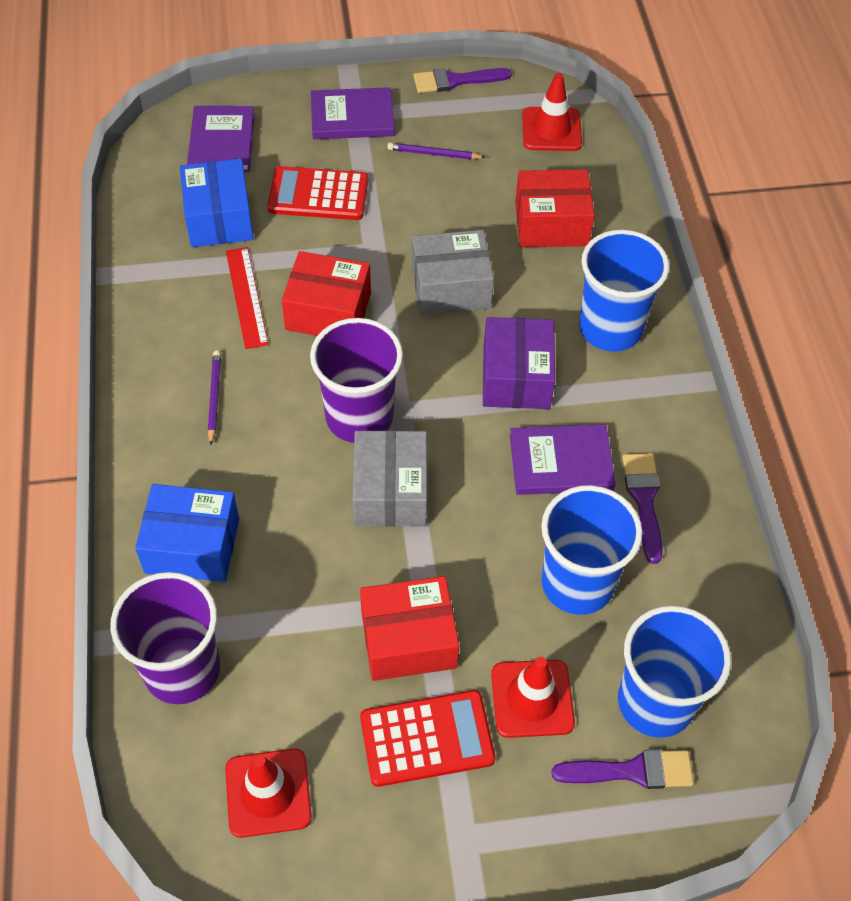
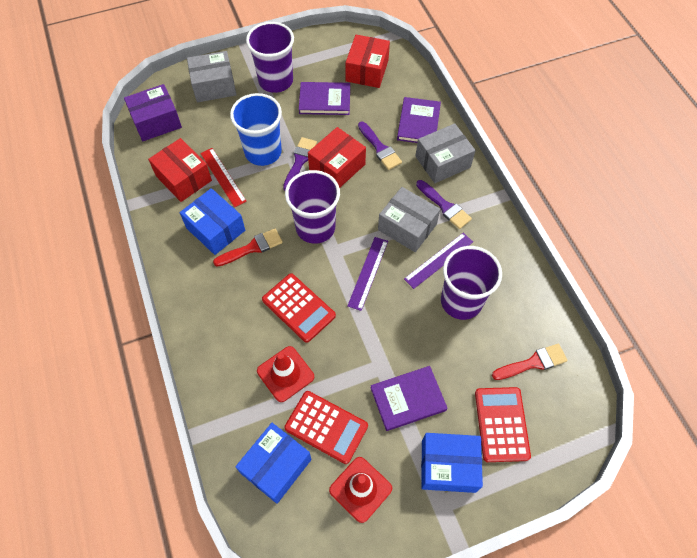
blue box: [135,484,239,582] [180,159,253,247] = 2 -> [180,188,245,255] [235,423,311,504] [421,433,483,493] = 3
blue cup: [541,485,643,615] [579,230,669,351] [618,605,731,738] = 3 -> [230,93,282,166] = 1
grey box: [352,430,427,527] [412,230,494,315] = 2 -> [187,51,237,102] [378,187,440,252] [415,123,476,183] = 3
purple cup: [110,572,220,704] [310,318,403,443] = 2 -> [246,22,294,93] [285,170,340,244] [441,246,502,320] = 3
purple pencil: [208,351,221,445] [387,143,486,159] = 2 -> none = 0
purple ruler: none = 0 -> [347,237,388,311] [404,233,473,289] = 2
red brush: none = 0 -> [213,229,283,267] [492,344,567,380] = 2
red calculator: [267,166,369,220] [360,690,496,787] = 2 -> [262,274,336,343] [284,391,368,464] [475,387,531,462] = 3
red traffic cone: [225,749,312,838] [491,657,575,738] [522,73,582,151] = 3 -> [257,346,314,402] [329,457,392,523] = 2

